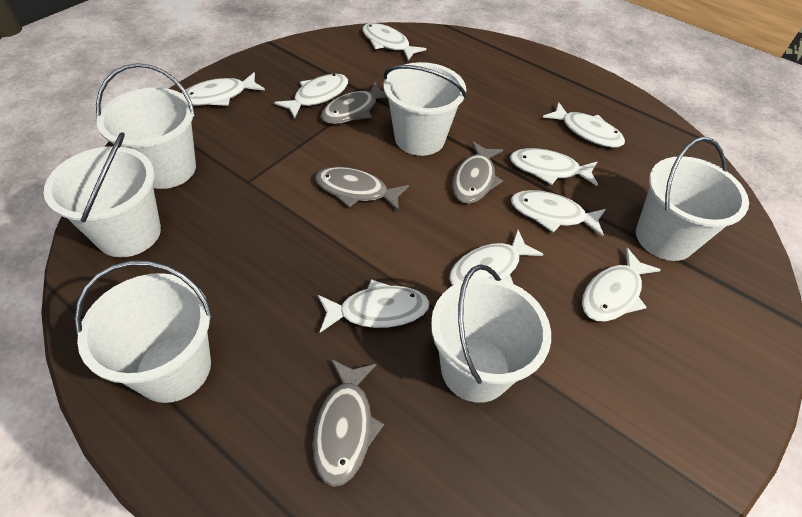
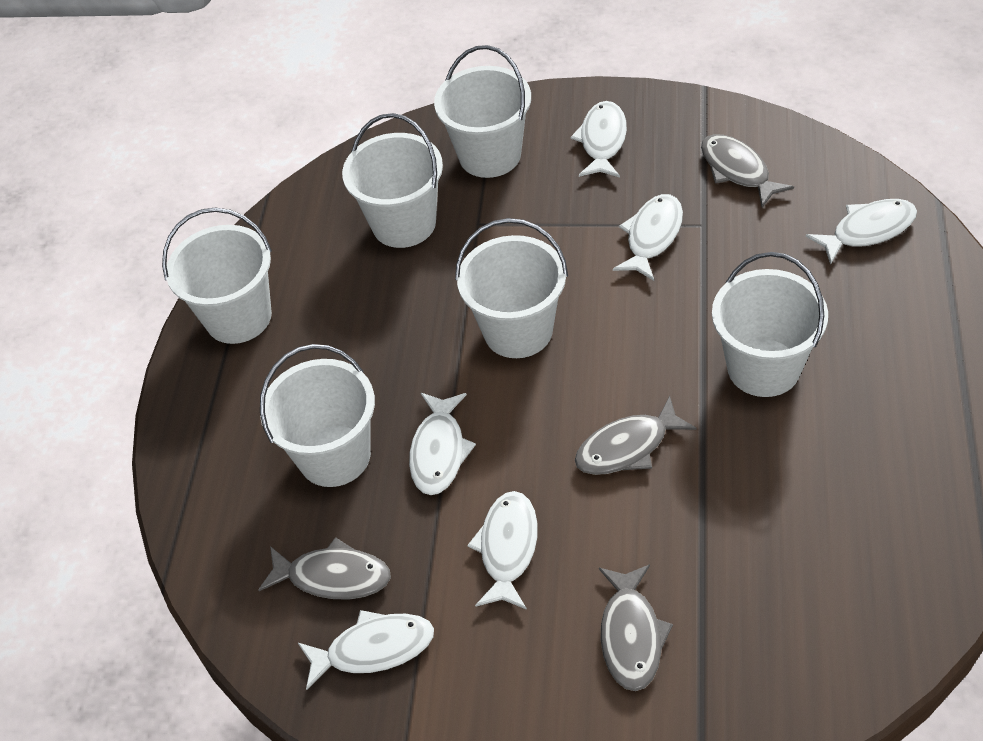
white fish: [182,72,265,106] [274,74,348,119] [318,279,430,333] [362,23,426,61] [449,230,544,286] [510,148,598,186] [511,190,606,236] [543,102,625,148] [582,248,661,322] = 9 -> [298,610,434,690] [409,393,476,495] [467,491,538,610] [570,101,627,177] [613,194,683,281] [806,199,917,265] = 6

